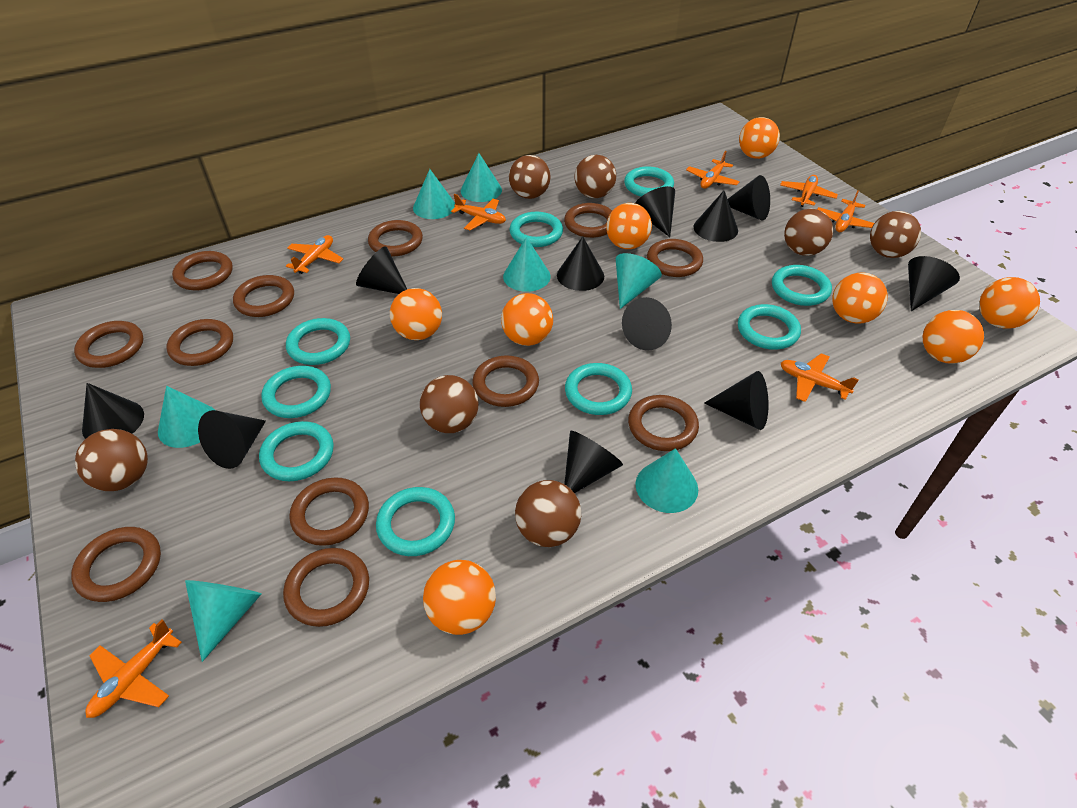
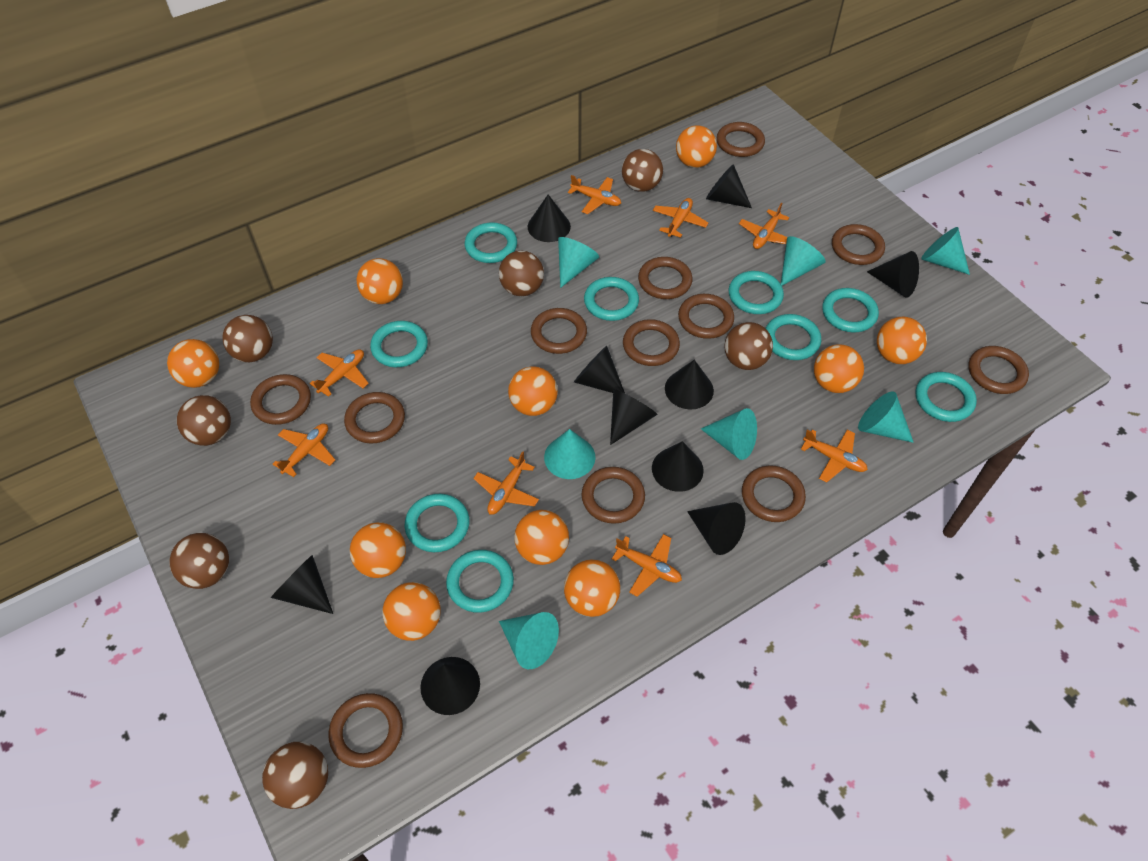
black cone: [82,383,144,439] [198,410,266,469] [356,246,407,294] [557,236,604,291] [564,431,623,493] [622,297,672,350] [635,186,675,237] [694,191,738,242] [705,371,768,430] [728,175,770,221] [908,256,960,311] = 11 -> [271,555,333,614] [420,657,480,715] [528,195,571,242] [574,346,625,393] [610,389,657,445] [652,441,704,492] [665,360,714,409] [687,502,746,555] [706,164,752,208] [867,251,919,298] = 10
orange ball: [390,288,442,340] [423,560,496,635] [501,293,553,346] [606,203,652,249] [739,117,780,159] [832,272,888,324] [923,310,984,363] [979,277,1040,328] = 8 -> [167,339,219,388] [350,522,406,578] [357,258,403,304] [383,582,440,641] [508,366,558,416] [514,510,569,565] [564,559,620,617] [676,125,717,168] [814,344,864,393] [877,317,927,364] = 10
orange plane: [85,620,182,718] [286,235,343,274] [451,194,506,231] [686,151,740,189] [780,175,838,207] [781,353,859,402] [817,190,874,232] = 7 -> [273,423,335,477] [310,350,369,397] [473,451,539,515] [568,175,621,214] [612,534,682,597] [653,198,708,238] [739,203,789,249] [801,429,868,483] = 8

